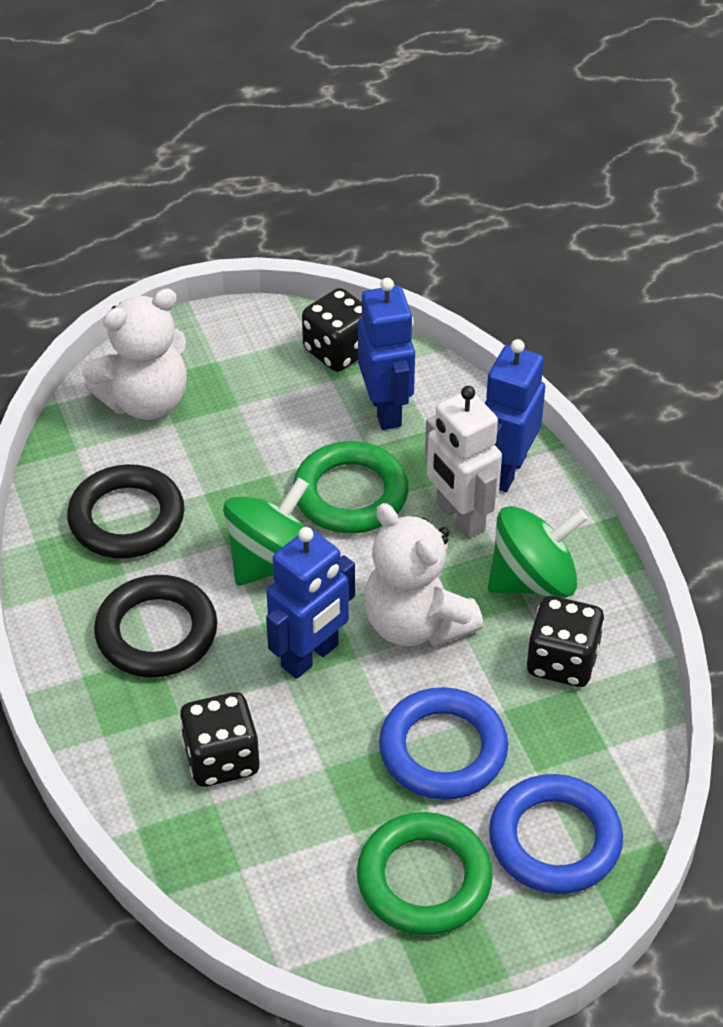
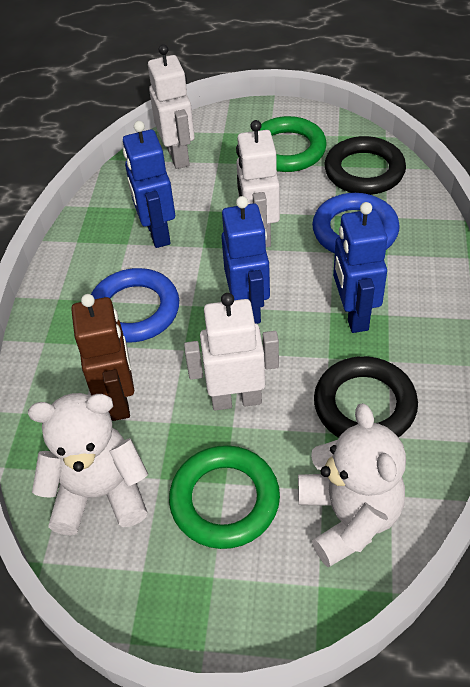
black dice: [179,692,260,787] [302,288,362,372] [526,596,605,687] = 3 -> none = 0
brown robot: none = 0 -> [71,294,134,421] = 1
green spinning top: [223,478,309,586] [488,506,588,598] = 2 -> none = 0
white robot: [425,386,502,538] = 1 -> [148,44,195,169] [184,293,279,411] [236,120,280,247] = 3

